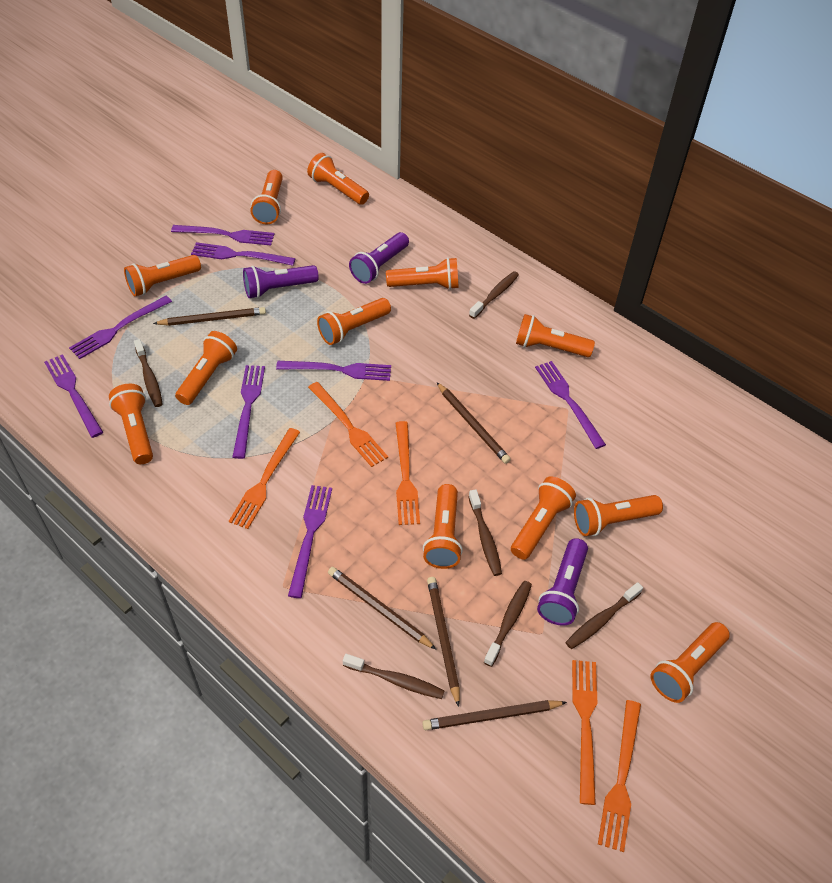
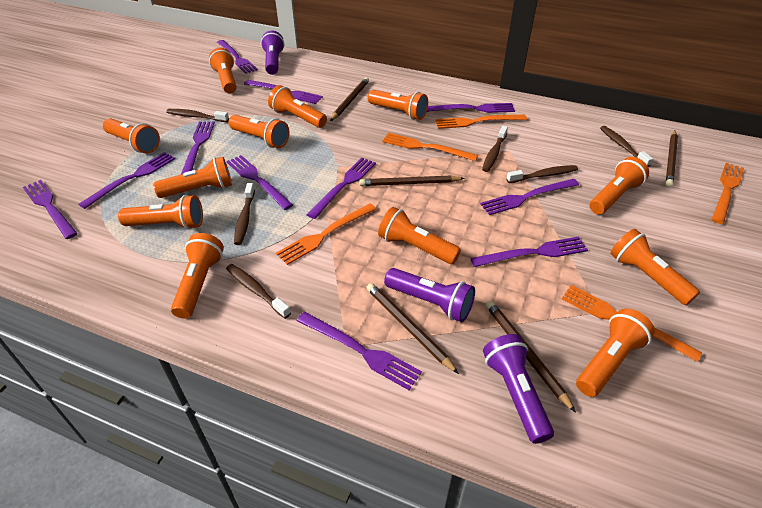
purple fork: [44,354,103,438] [69,296,172,359] [171,225,274,246] [191,242,296,266] [232,365,265,459] [276,361,391,381] [288,485,332,598] [535,361,606,449] = 8 -> [23,180,78,239] [78,152,175,209] [181,121,215,174] [217,40,258,74] [227,155,293,210] [244,80,323,104] [297,312,422,390] [307,158,376,219] [427,103,515,113] [470,237,588,267] [480,179,579,215] = 11

